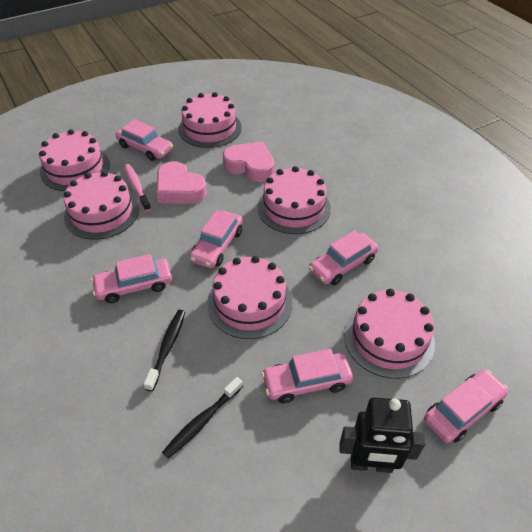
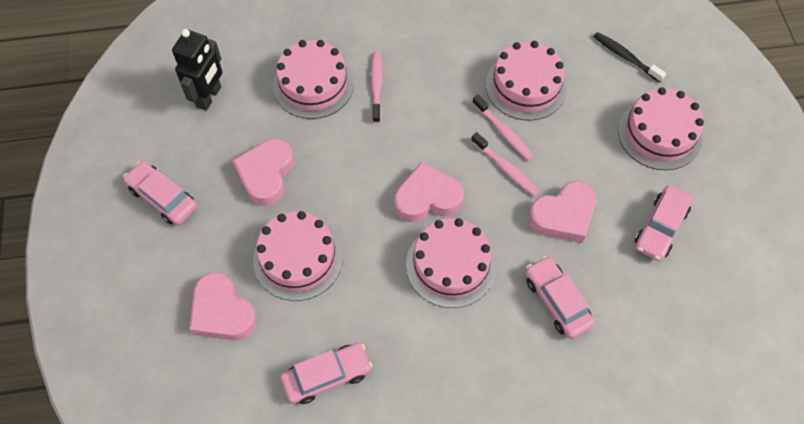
black toothbrush: [143,310,185,392] [162,377,243,459] = 2 -> [593,32,666,82] = 1
pink cake: [39,129,110,191] [64,171,139,240] [179,92,242,148] [207,256,292,339] [258,166,331,234] [344,289,435,379] = 6 -> [253,211,343,301] [273,40,354,119] [406,218,496,308] [486,41,567,121] [618,87,704,170] = 5
pink car: [91,254,172,303] [116,119,173,161] [190,210,243,268] [261,349,353,404] [309,230,379,285] [424,370,508,443] = 6 -> [123,161,197,225] [281,343,373,404] [525,256,595,339] [635,185,693,261] = 4
pink heart: [157,161,207,204] [223,142,274,182] = 2 -> [189,272,257,341] [233,139,294,206] [394,162,464,222] [528,181,596,243] = 4
pink toothbrush: [124,164,151,211] = 1 -> [371,51,383,123] [471,132,540,197] [472,95,534,161] = 3

